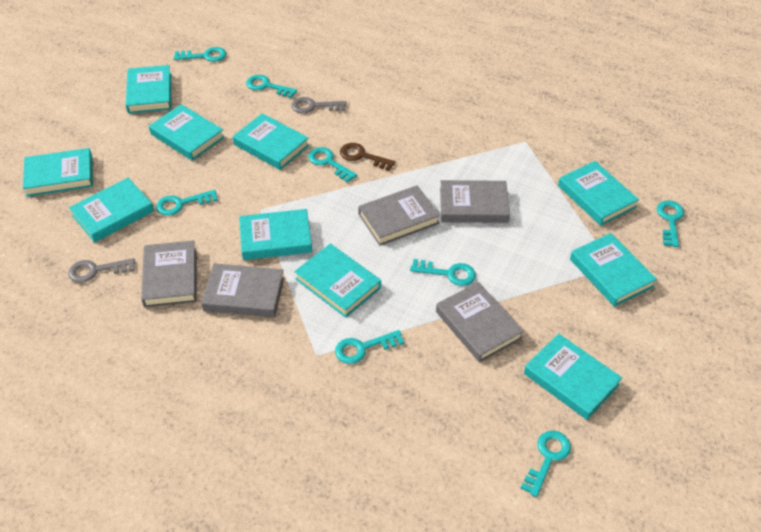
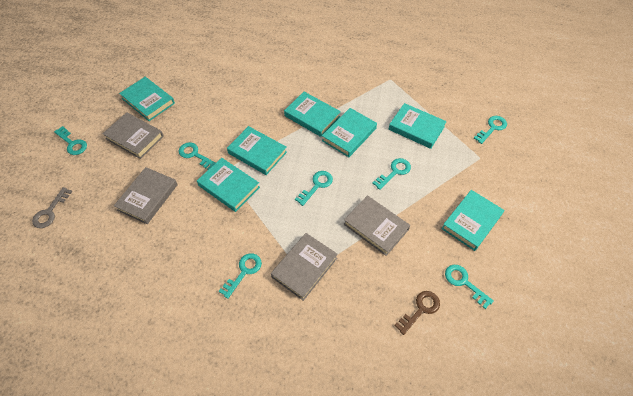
grey book: [141,240,196,308] [201,263,284,317] [358,185,440,246] [436,282,524,363] [440,180,510,223] = 5 -> [103,112,164,159] [114,167,178,224] [271,233,338,301] [344,195,410,256] = 4
grey key: [68,258,135,283] [291,97,347,113] = 2 -> [32,187,73,228] = 1
turquoise book: [23,148,93,197] [69,178,154,243] [126,65,171,114] [149,104,225,161] [233,113,309,170] [239,209,312,260] [294,244,381,318] [524,333,622,420] [558,161,639,226] [570,233,657,307] = 10 -> [119,77,175,121] [197,158,260,212] [227,126,287,175] [284,92,341,137] [322,108,377,157] [389,103,447,149] [441,190,504,251] = 7
turquoise key: [156,190,218,216] [174,47,226,62] [246,75,297,98] [308,147,357,183] [335,330,404,364] [410,259,476,286] [521,431,571,497] [657,200,684,247] = 8 -> [54,126,87,155] [179,142,216,170] [219,253,262,299] [295,171,333,206] [372,158,411,190] [445,265,494,309] [474,116,507,144] = 7

